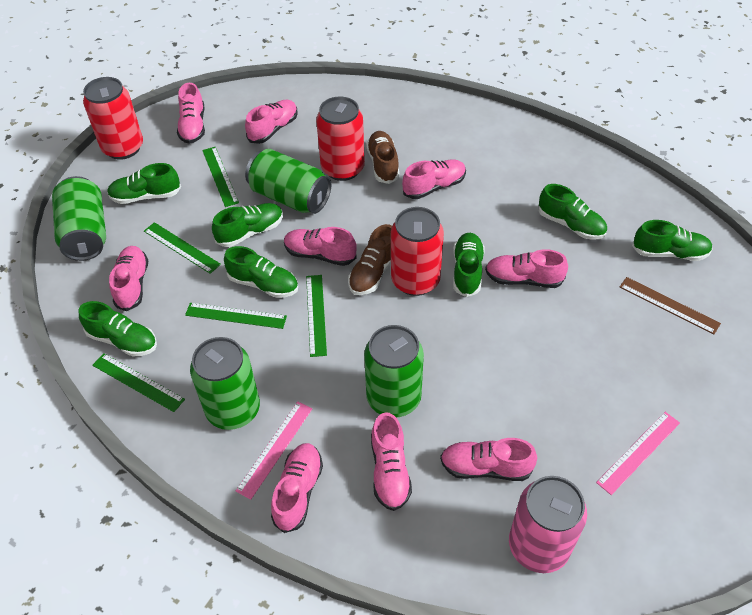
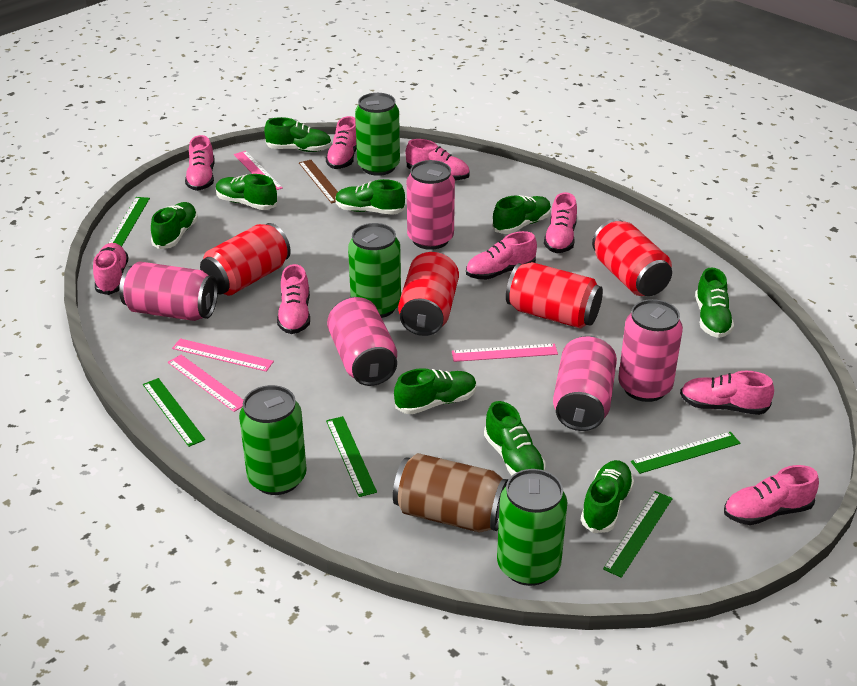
brown can: none = 0 -> [393,453,508,533] = 1
brown shoe: [348,224,392,295] [366,131,400,184] = 2 -> none = 0
green shoe: [79,301,157,357] [107,163,181,204] [212,203,283,247] [224,246,298,298] [453,233,485,297] [539,184,607,240] [632,220,713,261] = 7 -> [151,202,198,249] [216,174,277,210] [264,117,332,152] [335,179,405,215] [394,368,477,414] [484,401,546,476] [492,195,551,234] [581,460,634,533] [695,267,734,338] = 9
pink can: [509,476,587,573] = 1 -> [119,261,218,321] [327,297,397,386] [407,160,455,250] [553,335,617,431] [618,299,683,402] = 5
pink ruler: [236,402,312,500] [596,412,680,495] = 2 -> [168,355,243,412] [172,338,274,372] [234,151,283,190] [452,344,558,362] = 4
red can: [83,77,143,160] [316,96,365,181] [391,207,444,296] = 3 -> [200,223,291,295] [398,251,459,336] [506,262,603,329] [592,219,672,296] = 4

